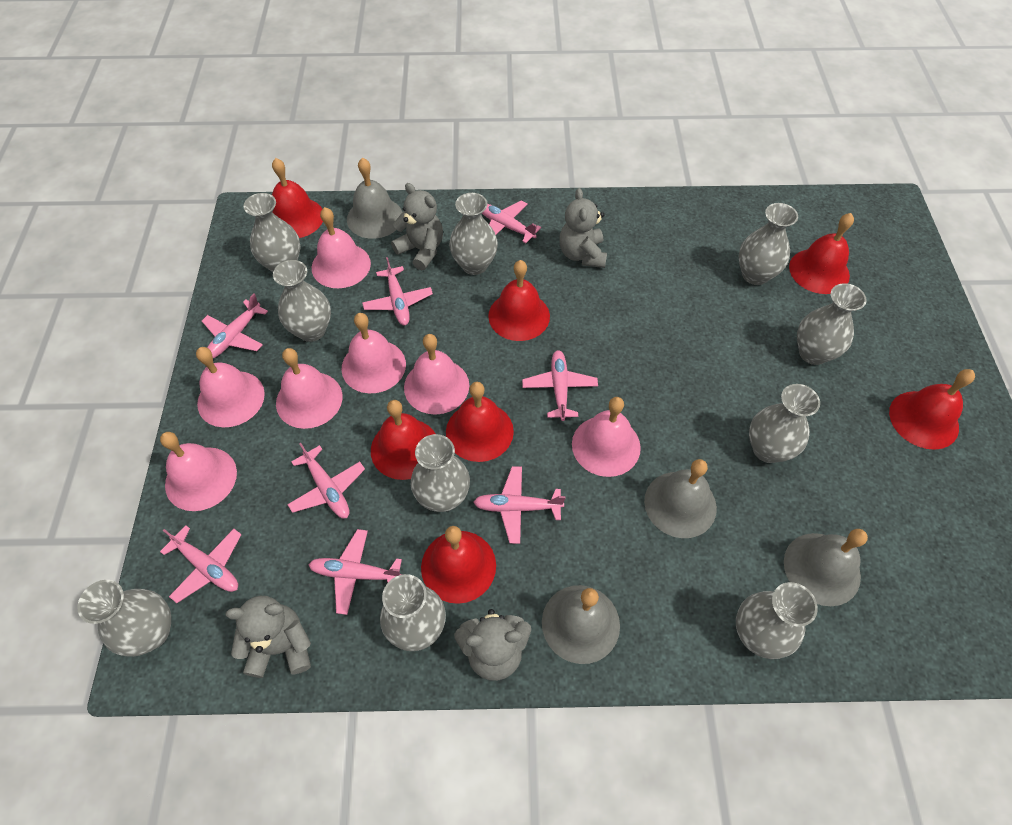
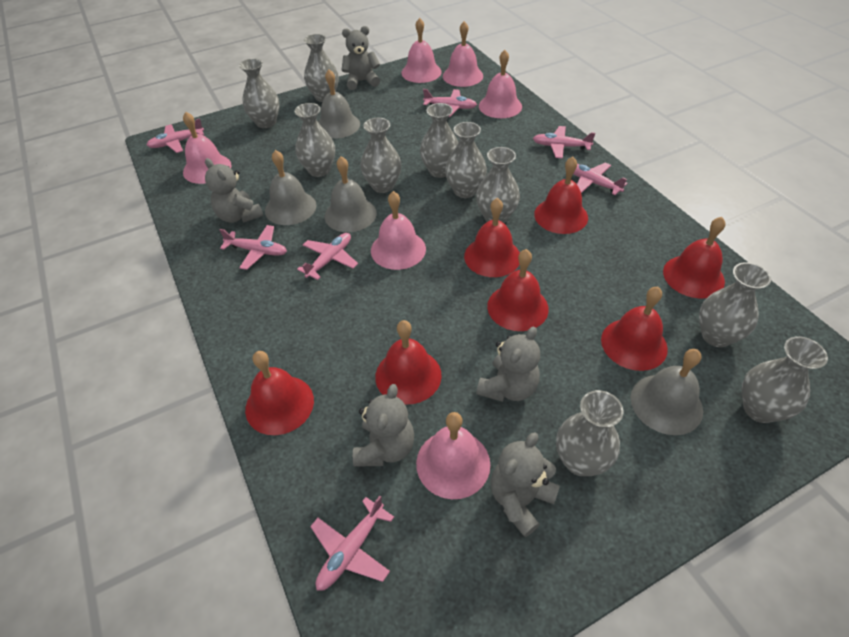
grey teddy bear: [226,596,311,678] [391,183,443,270] [454,609,531,681] [559,188,607,268] = 4 -> [205,158,263,223] [341,26,380,90] [353,384,414,467] [476,326,540,402] [491,432,560,537] = 5
pink bell: [160,432,237,511] [196,347,265,427] [276,348,343,429] [312,207,371,288] [341,313,406,393] [404,334,469,415] [572,397,641,477] = 7 -> [183,112,231,184] [371,191,426,270] [401,18,441,83] [416,412,490,499] [443,21,483,87] [479,50,522,118] = 6
pink plane: [160,526,242,603] [202,293,268,358] [287,443,365,518] [308,529,402,615] [362,257,433,326] [473,466,565,544] [482,200,541,243] [522,350,598,421] = 8 -> [146,118,204,153] [220,225,287,270] [297,233,358,280] [310,496,394,591] [423,89,477,117] [533,126,595,159] [573,162,627,195] = 7

